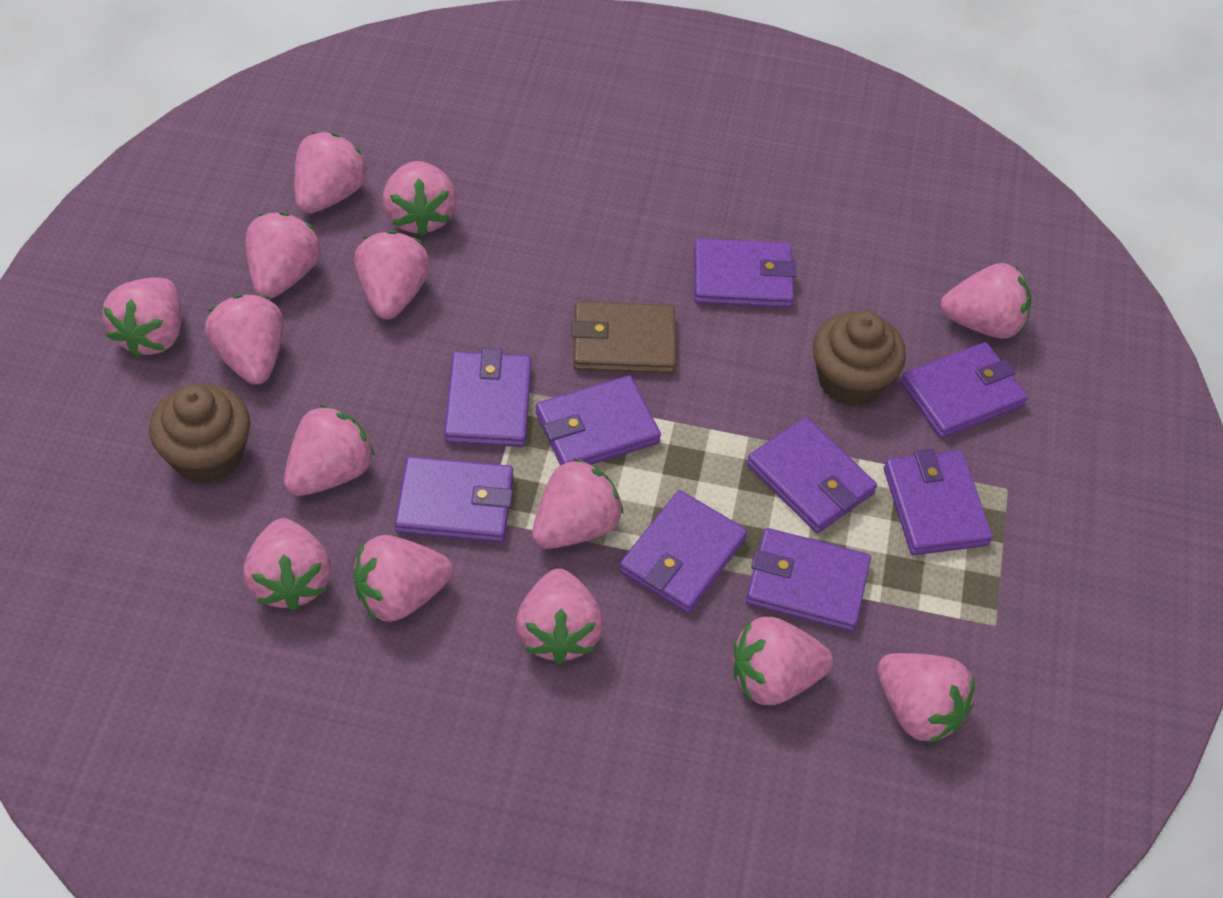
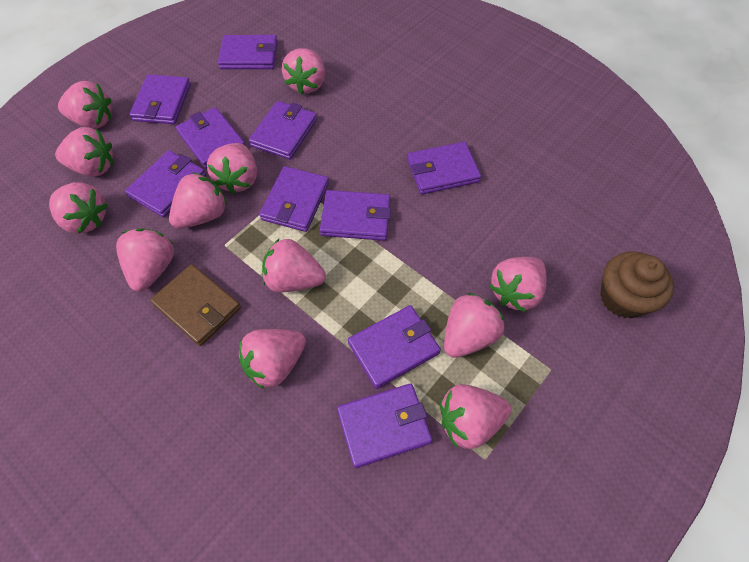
brown cupcake: [149,384,250,484] [813,311,906,407] = 2 -> [600,251,674,318] = 1
pink strawberry: [102,277,181,357] [205,295,284,385] [243,518,331,611] [246,212,321,299] [284,405,374,496] [294,132,367,214] [353,535,453,622] [354,231,431,319] [382,161,457,236] [516,569,604,664] [532,458,623,549] [733,617,833,705] [877,653,975,743] [940,263,1031,339] = 14 -> [49,182,108,234] [55,127,113,177] [58,81,111,129] [116,229,174,292] [169,172,227,229] [207,143,257,194] [239,329,306,390] [262,238,326,292] [282,48,325,95] [440,384,511,449] [444,293,504,358] [489,257,546,312] = 12
purple wallet: [395,456,513,543] [444,348,531,447] [535,375,661,465] [619,490,748,614] [694,238,796,308] [746,528,871,632] [747,417,877,533] [884,449,993,555] [900,342,1028,438] = 9 -> [125,150,206,217] [129,74,191,124] [176,107,245,169] [218,35,278,69] [249,101,317,160] [259,166,329,232] [320,190,391,241] [337,383,432,468] [348,305,441,389] [407,142,481,194] = 10

